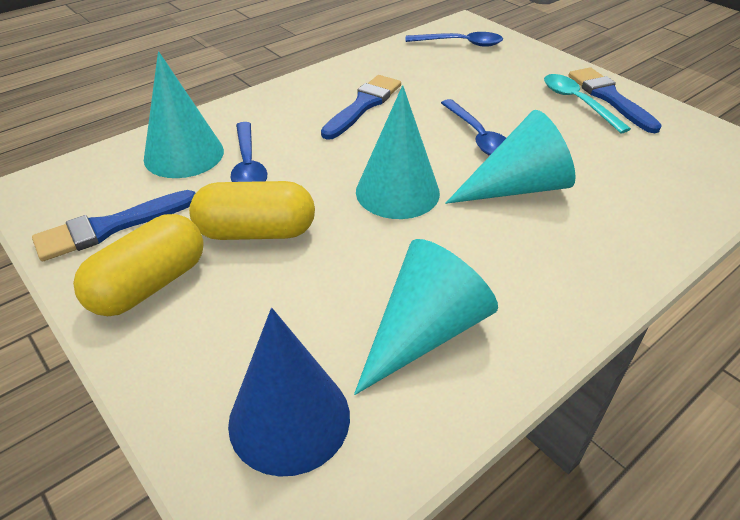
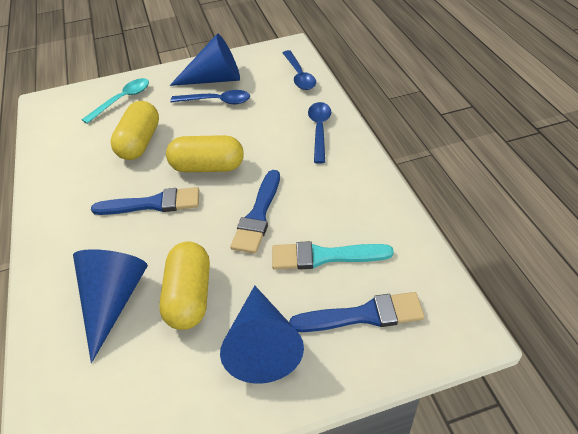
blue cone: [228,308,350,477] = 1 -> [73,249,148,363] [169,34,240,86] [220,286,304,384] = 3
turquoise brush: none = 0 -> [272,241,394,270] = 1
turquoise cone: [144,51,224,178] [354,239,498,395] [356,85,440,219] [446,110,576,204] = 4 -> none = 0
yellow capsule: [73,214,204,316] [189,181,315,240] = 2 -> [110,101,159,160] [159,241,210,330] [166,135,244,172] = 3

